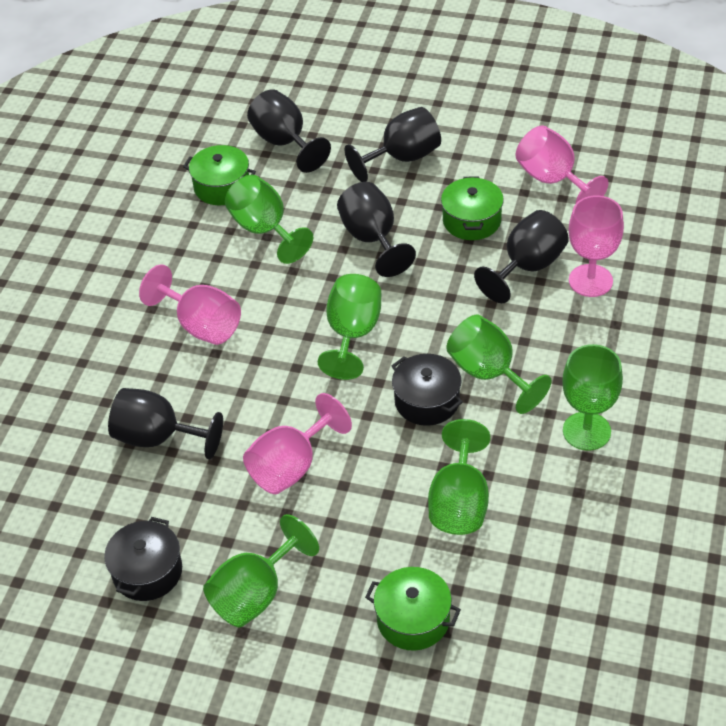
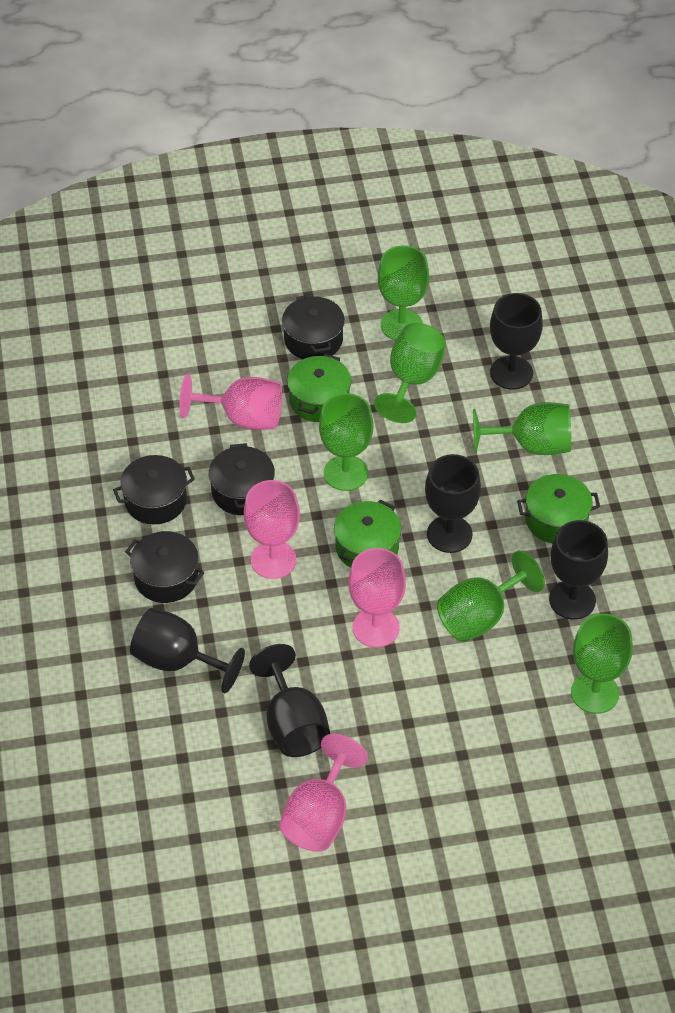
black pot: [104,517,182,601] [392,354,463,426] = 2 -> [113,455,195,525] [125,531,205,603] [209,443,275,515] [282,294,345,359] = 4

